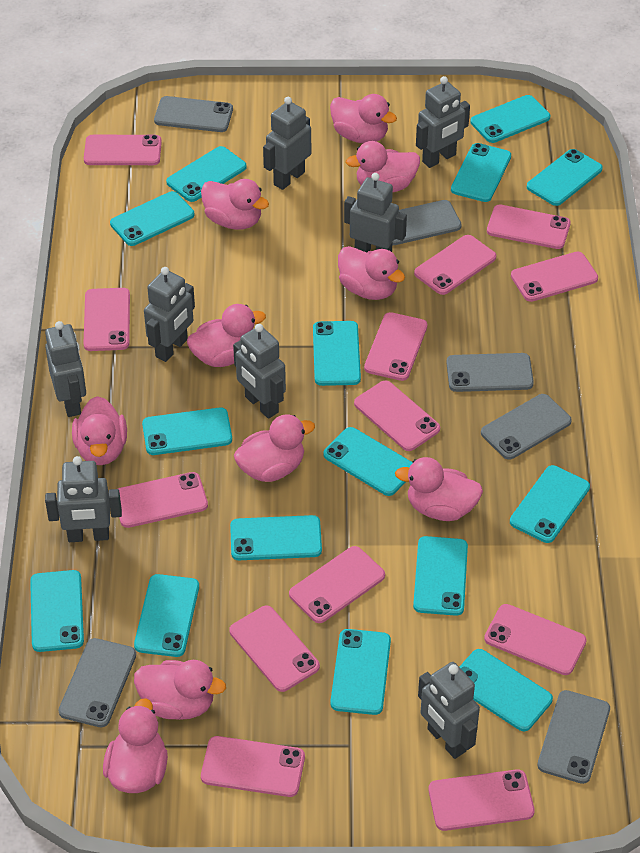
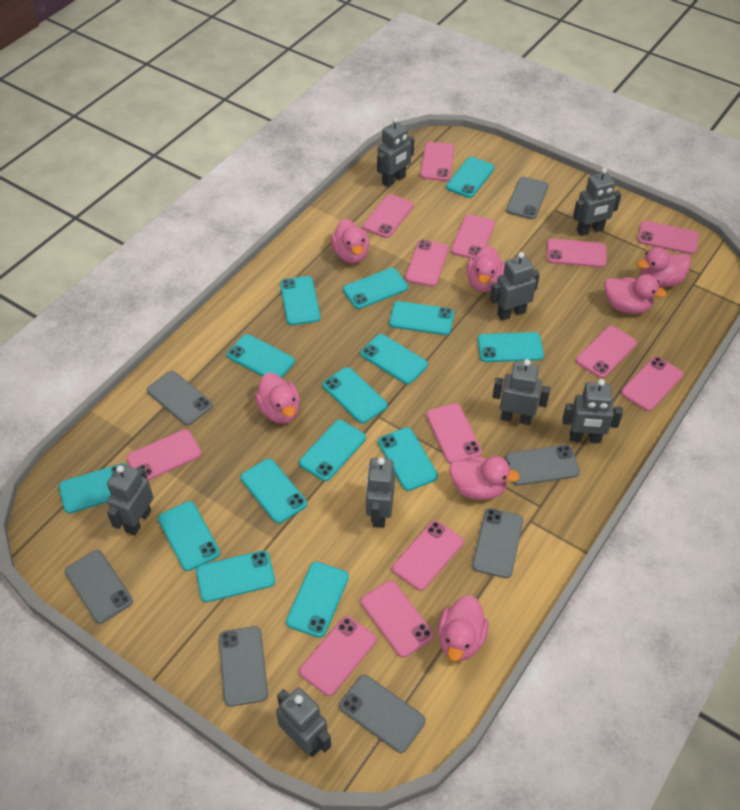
grey phone: [59,638,136,727] [154,96,233,132] [392,200,462,245] [446,353,534,392] [481,394,572,460] [537,690,610,784] = 6 -> [65,550,133,623] [147,371,213,425] [219,626,268,706] [339,675,426,753] [472,508,523,578] [505,445,580,486] [506,177,549,219] = 7
pink duck: [72,396,127,465] [103,698,168,793] [134,660,226,720] [187,304,266,367] [201,179,269,230] [234,414,315,482] [330,94,397,143] [338,246,405,300] [346,141,420,192] [395,457,483,521] = 10 -> [255,373,300,424] [331,219,369,263] [438,595,489,661] [449,456,520,500] [467,246,505,292] [604,274,667,314] [637,247,691,287] = 7

